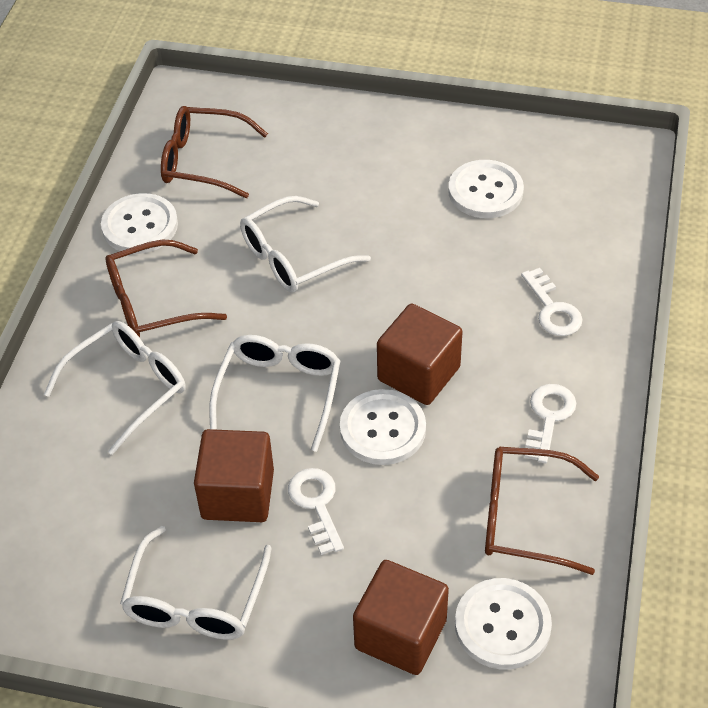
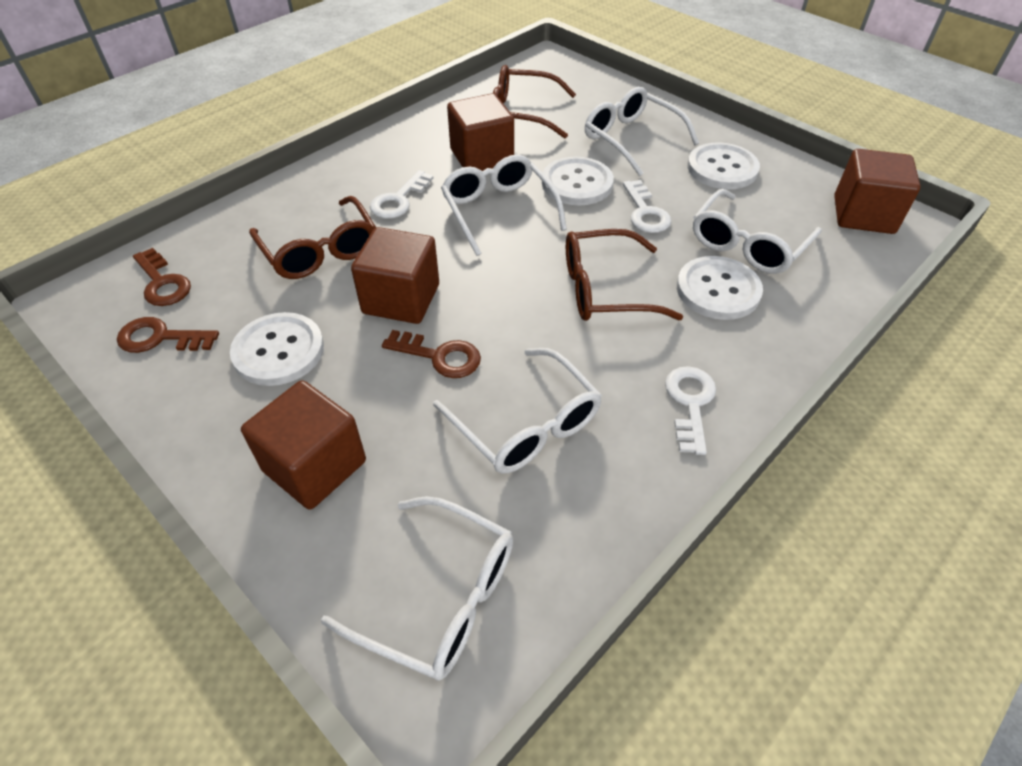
brown cube: [194,429,274,522] [353,560,449,675] [377,304,463,405] = 3 -> [241,380,366,509] [351,227,439,324] [447,93,514,171] [834,149,921,234] = 4
brown key: none = 0 -> [117,317,219,353] [133,248,191,306] [382,330,481,378] = 3
white glasses: [44,321,185,455] [120,526,272,640] [209,335,341,452] [240,196,371,293] = 4 -> [321,496,513,681] [433,348,602,474] [441,155,567,256] [585,87,699,176] [693,189,822,274] = 5

